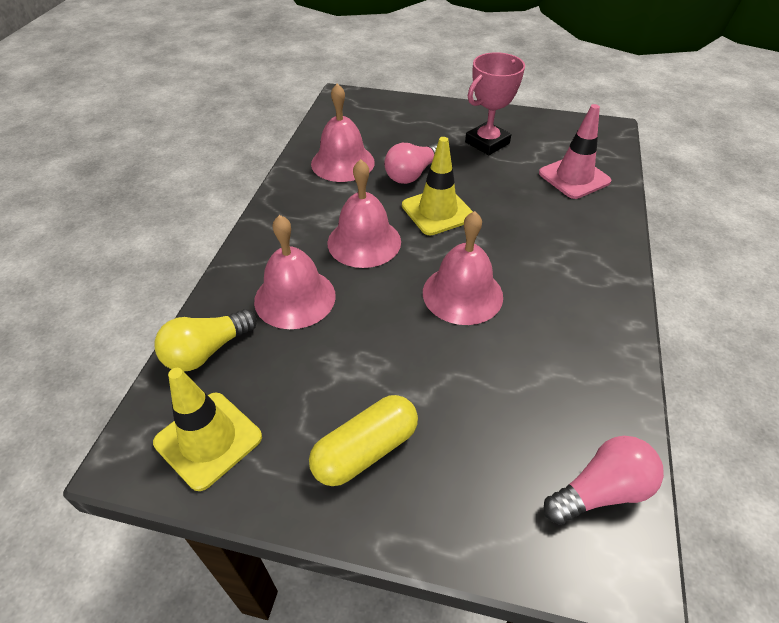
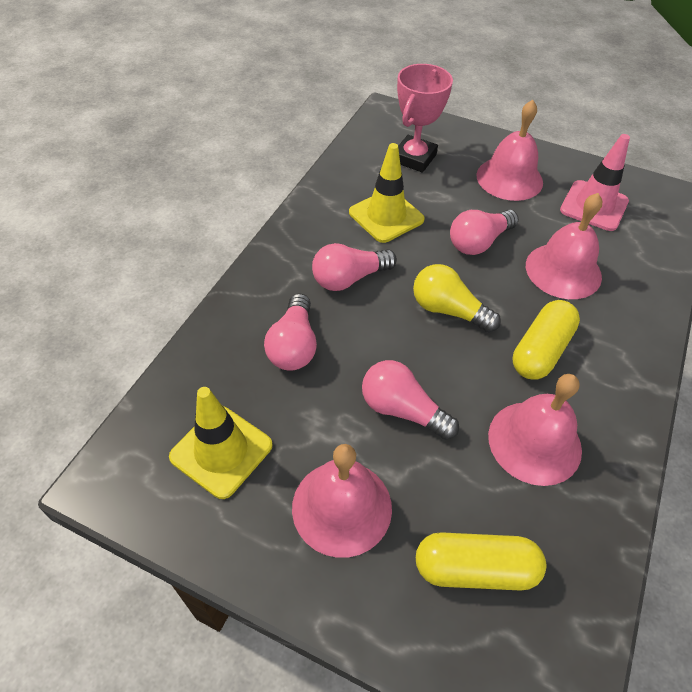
pink light bulb: [384,143,437,184] [544,436,664,525] = 2 -> [264,293,317,371] [312,243,397,291] [362,360,459,440] [450,210,519,255] = 4
yellow capsule: [309,395,418,486] = 1 -> [416,532,546,591] [513,300,580,380] = 2

